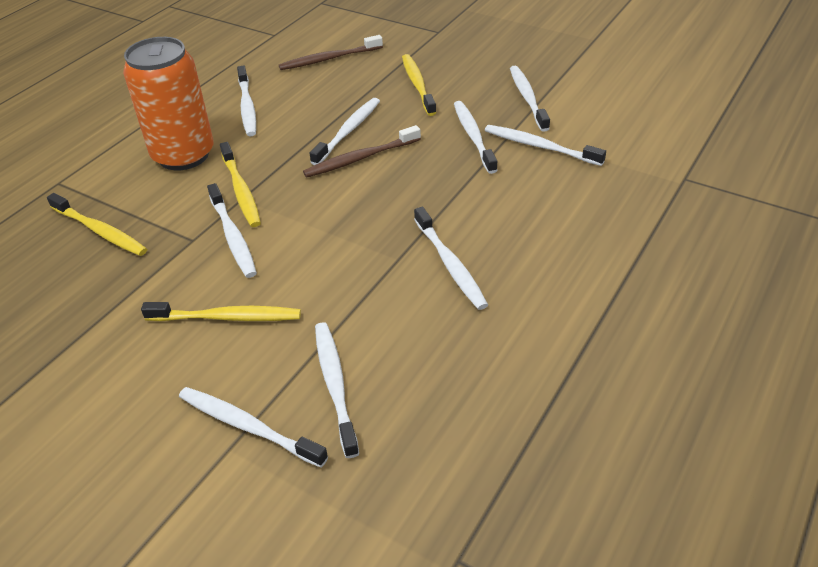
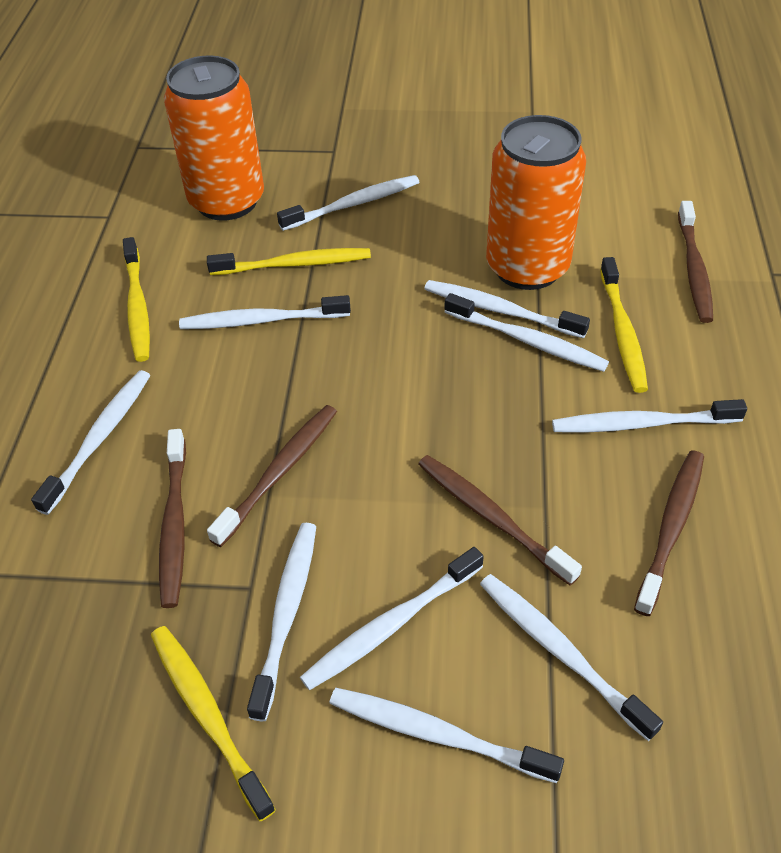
brown toothbrush: [279,35,383,70] [303,125,421,178] = 2 -> [159,429,186,608] [207,405,337,547] [418,455,582,586] [634,451,704,616] [678,201,713,323] = 5
orange can: [123,37,214,170] = 1 -> [164,55,264,221] [486,115,586,290] = 2
white toothbrush: [179,387,328,468] [207,183,257,278] [237,66,256,136] [310,98,380,165] [315,322,359,458] [414,207,488,310] [454,101,497,174] [485,125,606,166] [510,66,550,132] = 9 -> [31,370,150,515] [179,295,351,329] [247,523,316,721] [277,175,419,231] [300,547,484,690] [329,688,564,783] [424,280,590,338] [444,293,609,372] [480,574,663,741] [552,399,747,433] = 10

